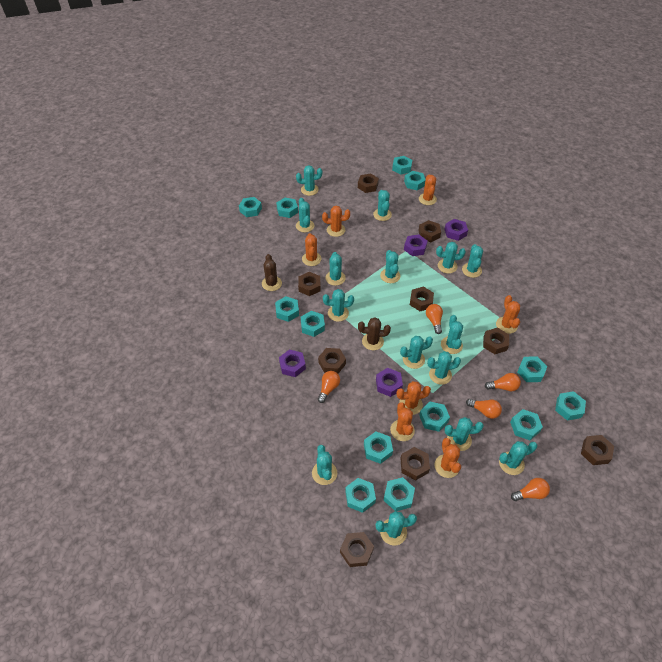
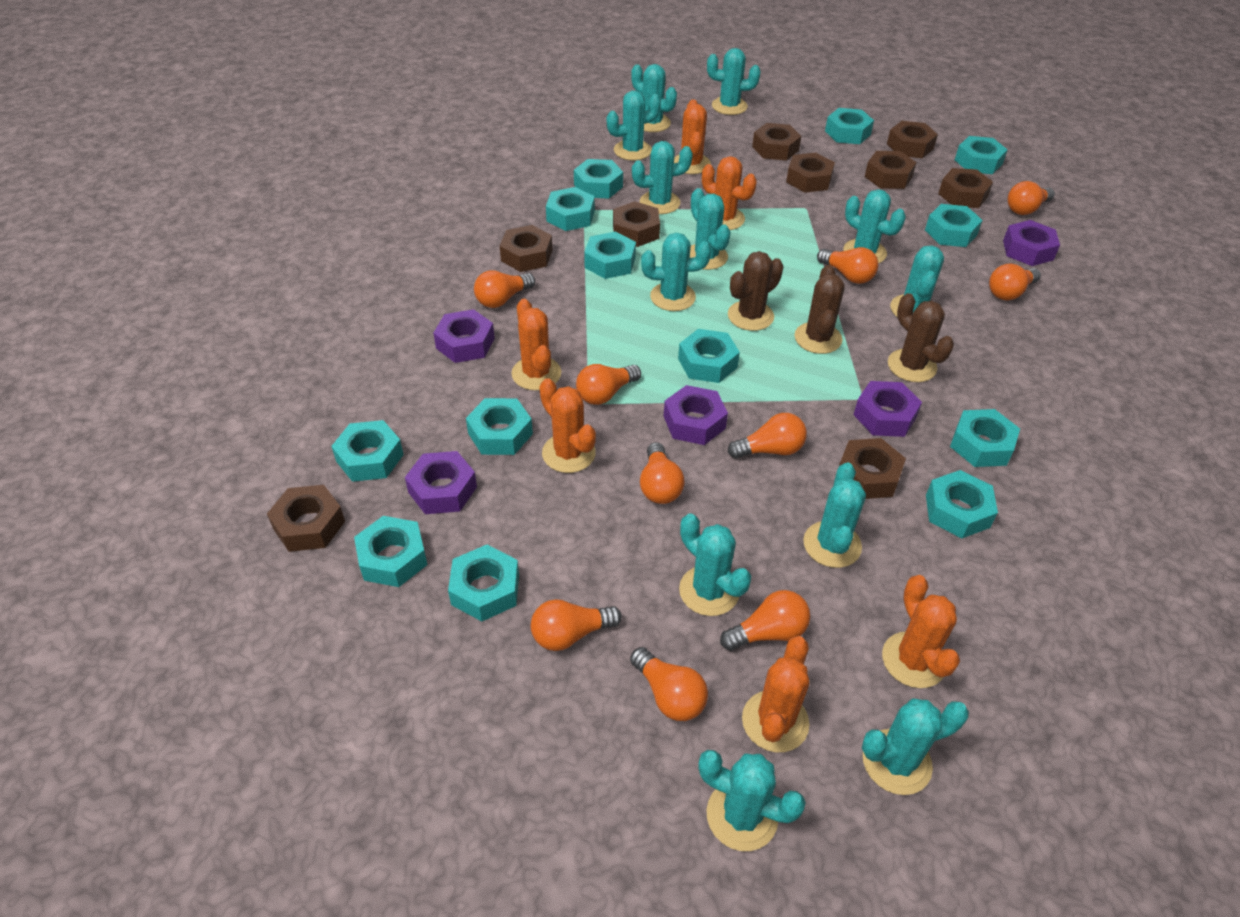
brown cactus: [262,254,282,291] [358,317,391,350] = 2 -> [728,251,783,331] [795,265,845,354] [888,293,954,382] = 3
orange cactus: [302,233,321,266] [322,206,350,237] [390,402,415,441] [397,381,431,415] [419,175,437,205] [435,438,461,478] [496,295,520,334] = 7 -> [511,299,561,390] [539,378,596,473] [674,99,711,174] [702,156,757,230] [742,636,809,752] [882,575,960,688] = 6
orange light bulb: [318,371,340,403] [426,304,443,334] [466,399,502,419] [485,373,521,391] [511,478,550,501] = 5 -> [474,270,535,308] [531,599,622,651] [576,364,641,405] [630,647,708,721] [640,442,685,504] [720,590,810,651] [728,413,807,459] [817,247,879,284] [989,264,1041,300] [1008,181,1055,215] = 10
purple nut: [279,349,306,377] [376,368,403,397] [404,234,428,256] [444,219,468,241] = 4 -> [405,451,477,514] [433,309,495,363] [664,385,728,445] [853,381,922,437] [1003,220,1060,266] = 5
turquoise cactus: [296,165,322,196] [296,198,314,232] [312,445,337,485] [323,289,354,322] [325,252,346,286] [373,190,392,221] [376,511,417,545] [380,250,400,283] [400,336,433,369] [427,351,461,385] [436,242,466,273] [441,315,463,354] [445,417,484,451] [462,244,483,278] [499,441,537,475] = 15 -> [607,90,661,161] [631,64,677,132] [632,141,693,214] [641,233,711,311] [679,513,751,616] [690,188,731,270] [698,750,806,851] [707,48,760,115] [803,462,866,568] [843,189,906,263] [862,698,969,795] [890,245,944,318] = 12

